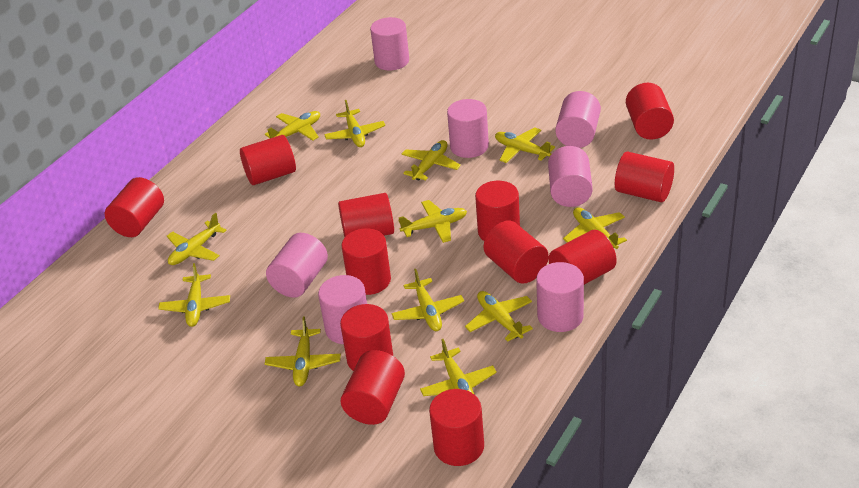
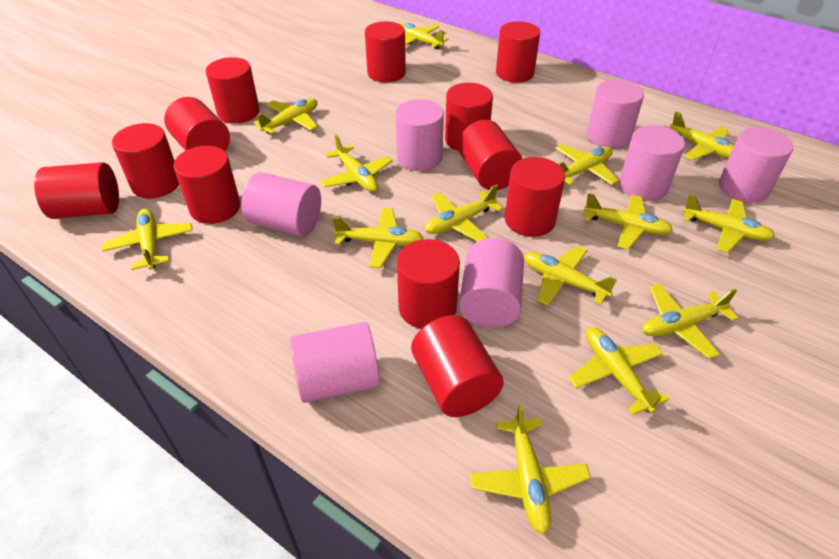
yellow plane: [158,263,230,327] [167,213,227,265] [265,111,320,141] [265,316,341,387] [324,100,385,147] [391,269,464,331] [399,200,467,243] [402,140,461,180] [420,339,497,396] [465,291,533,342] [495,127,555,163] [563,207,627,249] = 12 -> [102,209,193,270] [254,98,318,134] [320,135,393,192] [332,208,424,268] [400,23,449,49] [425,184,503,242] [470,403,591,535] [524,246,617,306] [555,144,619,185] [569,327,669,415] [584,193,673,250] [642,283,738,359] [670,111,734,160] [682,194,775,253] = 14

